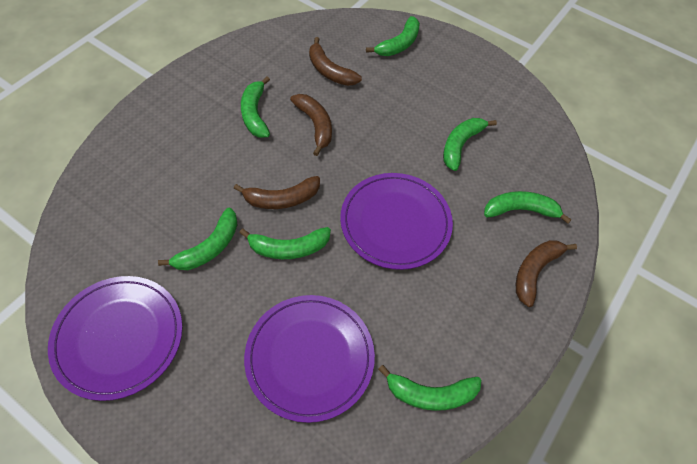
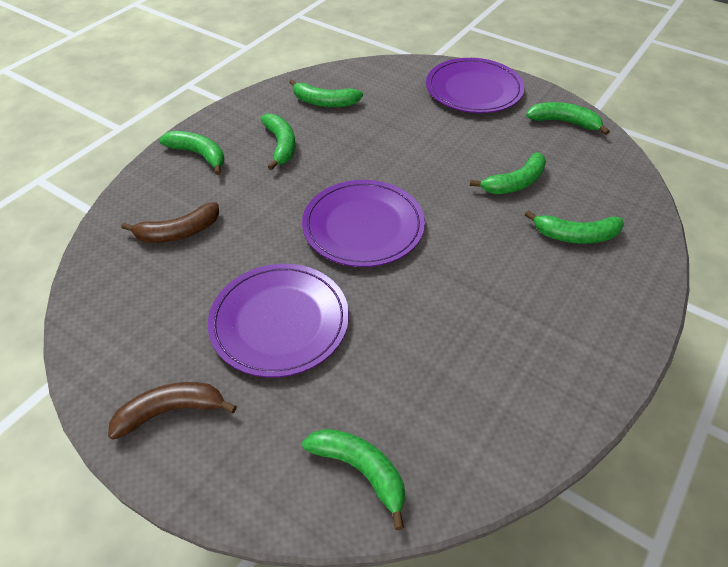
brown banana: [234,176,320,209] [290,94,332,156] [309,37,362,86] [516,240,577,307] = 4 -> [108,382,237,440] [121,202,219,243] = 2

